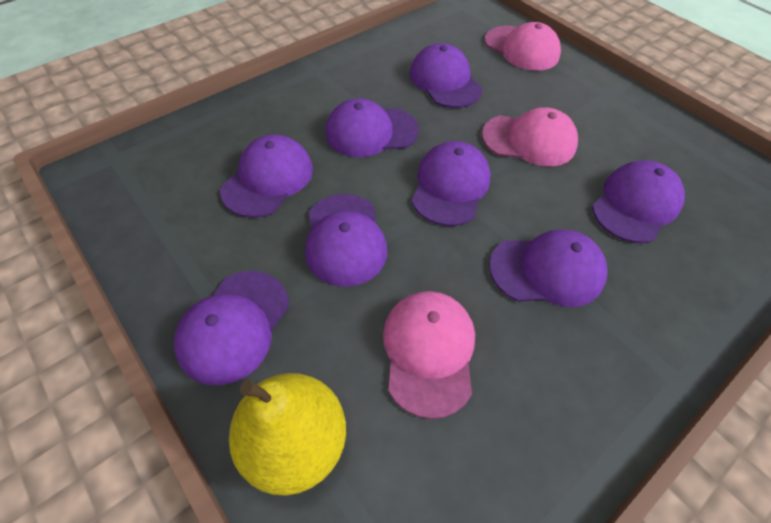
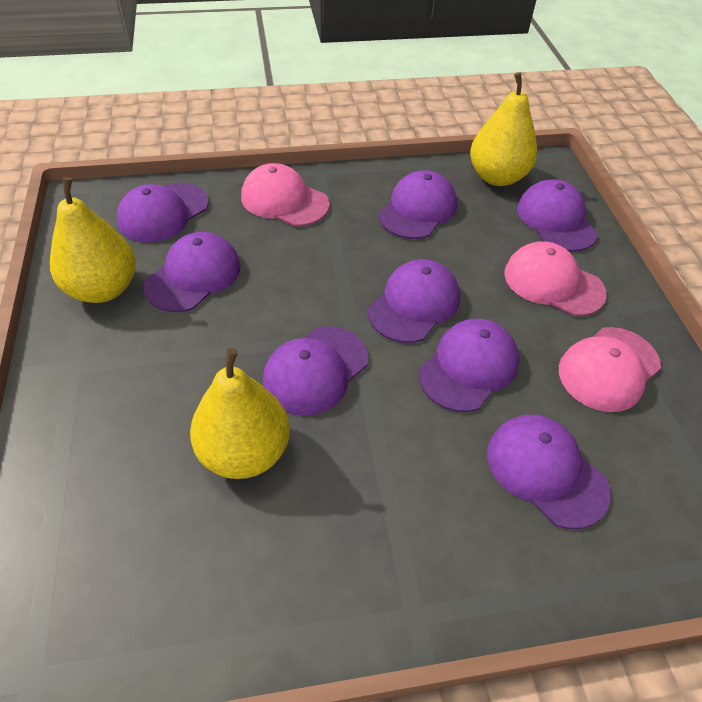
yellow pear: [229,373,346,496] = 1 -> [50,177,136,303] [190,348,290,479] [470,72,537,186] = 3

